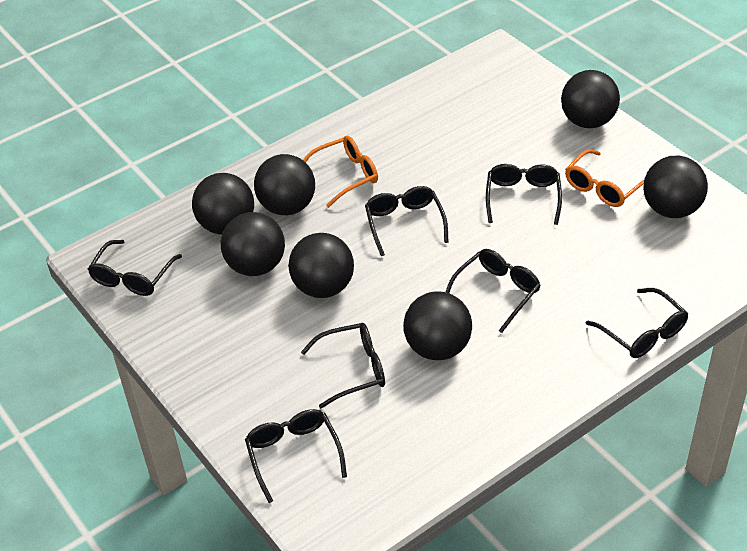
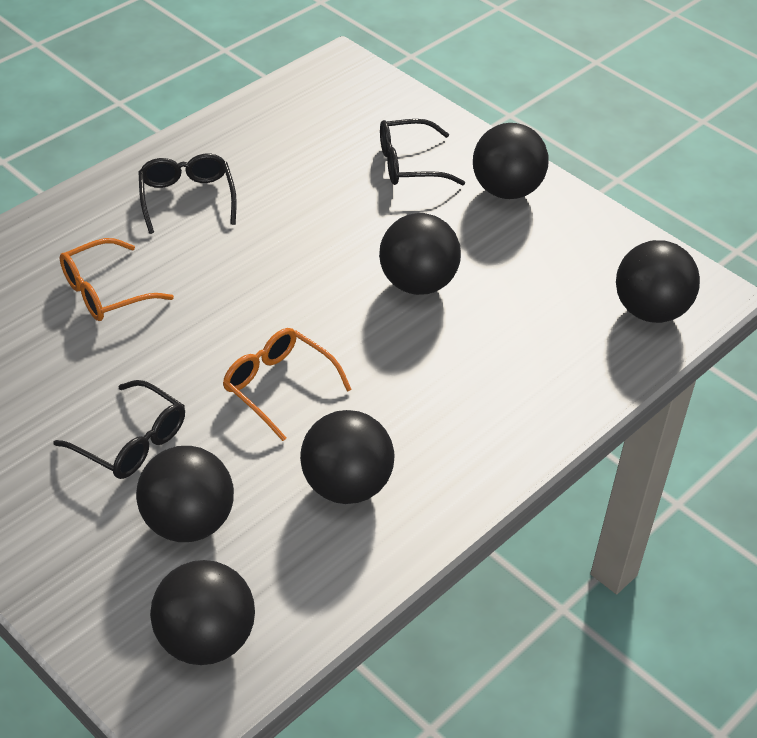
black ball: [192,173,254,235] [221,212,285,276] [254,154,315,215] [289,233,354,298] [403,291,472,360] [561,70,620,128] [643,156,708,218] = 7 -> [136,446,234,542] [150,560,255,665] [300,410,394,504] [379,213,461,295] [473,123,548,199] [616,240,700,323] = 6
black glasses: [88,240,182,296] [245,409,347,503] [301,323,385,408] [365,186,449,256] [446,249,541,333] [486,164,562,225] [586,288,689,358] = 7 -> [53,380,185,479] [139,154,237,234] [380,119,465,186] = 3

